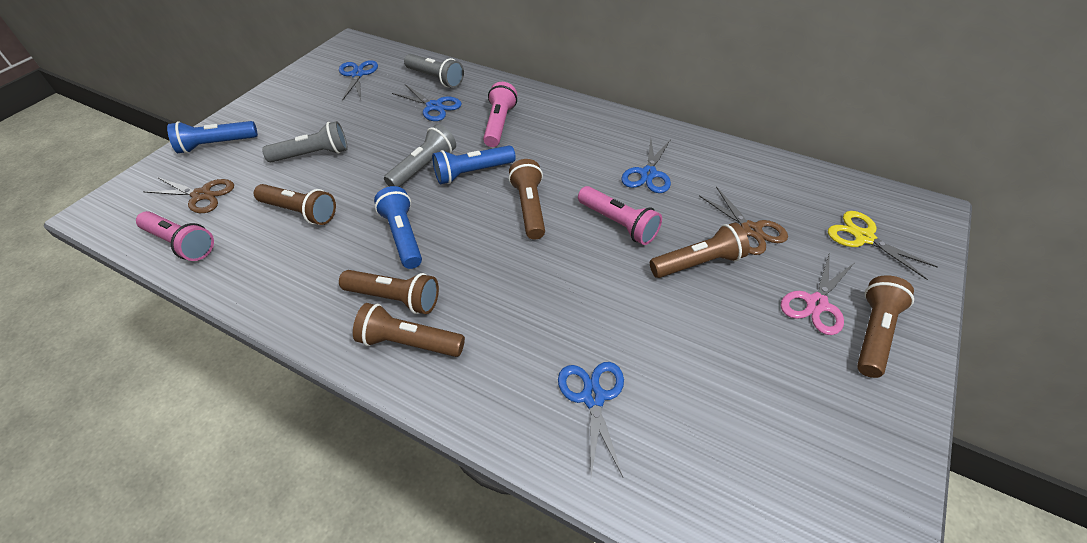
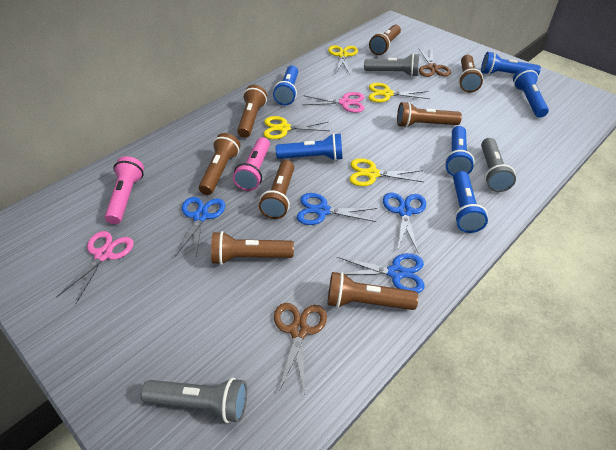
blue flashlight: [167,121,258,154] [374,186,422,269] [432,145,516,184] = 3 -> [273,65,298,105] [276,133,343,161] [445,126,475,176] [453,171,488,233] [481,52,541,75] [513,67,549,118] = 6
brown flashlight: [254,184,336,225] [339,270,439,314] [353,303,465,357] [509,159,545,240] [650,223,750,278] [857,275,914,378] = 6 -> [199,133,240,195] [211,231,294,265] [237,85,267,138] [259,160,294,219] [328,272,418,310] [369,25,401,55] [397,102,462,128] [459,55,483,93] = 8
pink flashlight: [136,211,214,261] [483,82,517,147] [578,186,662,245] = 3 -> [105,156,144,224] [233,137,270,191] = 2
pink scissors: [781,252,854,335] = 1 -> [56,231,134,304] [303,92,364,113] = 2
yellow scissors: [828,211,938,280] = 1 -> [264,116,329,139] [328,45,358,74] [350,158,423,186] [368,83,430,103] = 4

